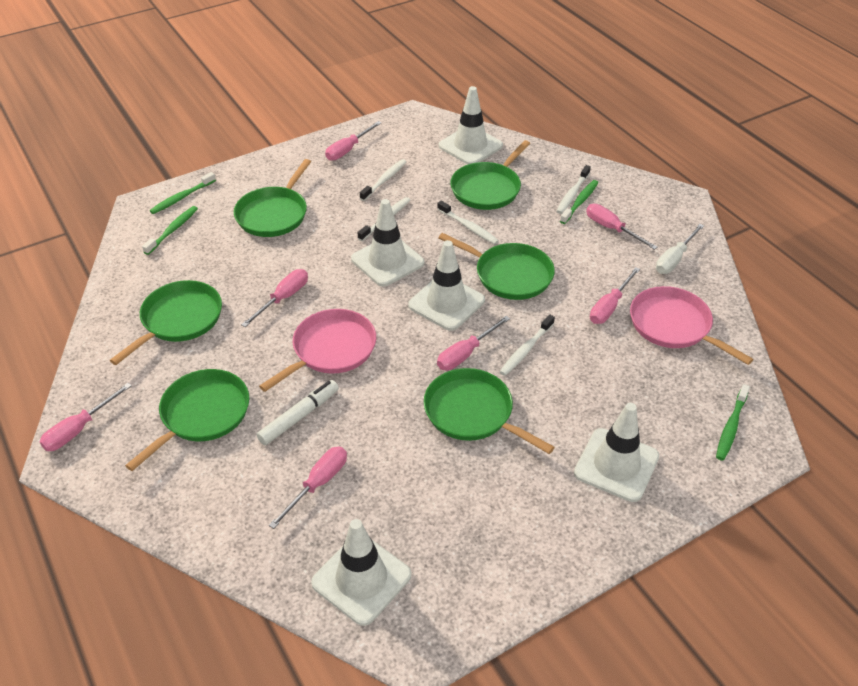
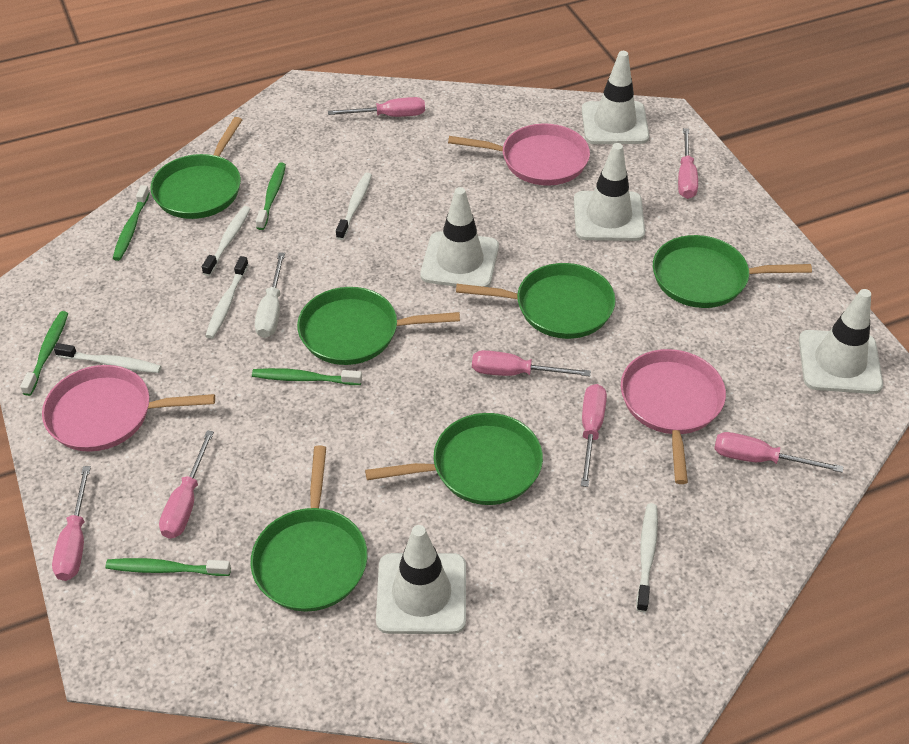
green toothbrush: [142,206,198,255] [150,172,216,214] [560,180,598,224] [716,384,750,461] = 4 -> [20,311,68,396] [105,558,231,576] [113,185,150,261] [252,368,362,385] [256,162,286,230] = 5
pink pan: [259,309,376,392] [630,286,753,365] = 2 -> [42,365,215,452] [448,124,590,186] [621,349,726,484] = 3
white marker: [257,380,339,445] = 1 -> none = 0

